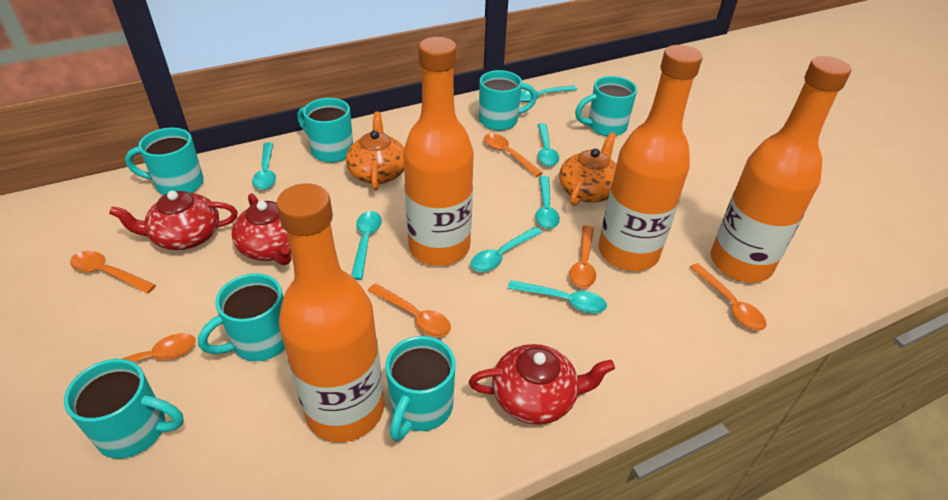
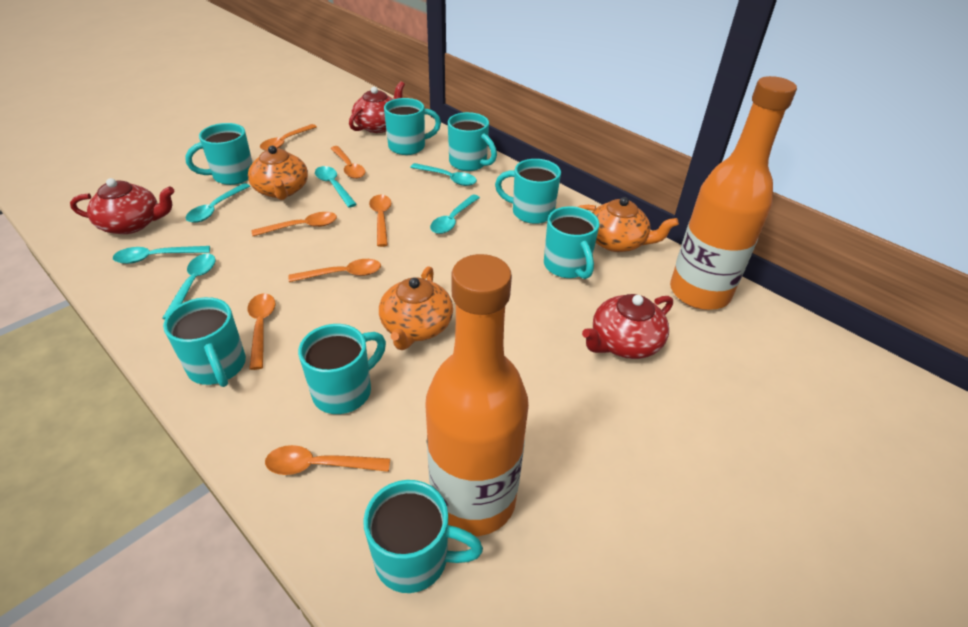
orange bottle: [276,183,384,442] [403,37,474,266] [598,45,703,271] [711,56,851,282] = 4 -> [425,254,529,536] [670,76,797,310] = 2
orange spoon: [70,251,156,293] [76,333,196,376] [368,283,451,337] [484,133,543,177] [570,225,596,288] [690,263,767,331] = 6 -> [247,293,276,370] [252,212,337,236] [260,124,317,150] [265,445,390,475] [289,259,381,282] [330,146,366,179] [369,195,391,247] = 7
orange teapot: [346,112,404,191] [559,132,617,206] = 2 -> [248,145,308,200] [379,266,453,350] [578,197,679,252] = 3
turquoise mug: [64,359,184,459] [125,128,204,195] [198,273,285,361] [297,98,353,163] [385,336,456,441] [479,70,537,131] [575,76,637,136] = 7 -> [163,297,246,387] [185,123,253,185] [298,324,386,414] [363,480,483,593] [384,98,441,155] [448,112,497,171] [495,159,561,224] [544,206,600,279] = 8
turquoise spoon: [252,142,276,190] [351,211,382,280] [470,227,542,272] [508,280,607,313] [520,85,577,102] [535,176,560,229] [538,123,559,166] = 7 -> [113,246,210,264] [162,254,216,319] [186,183,250,223] [315,166,357,208] [410,163,477,186] [430,194,480,234] = 6

